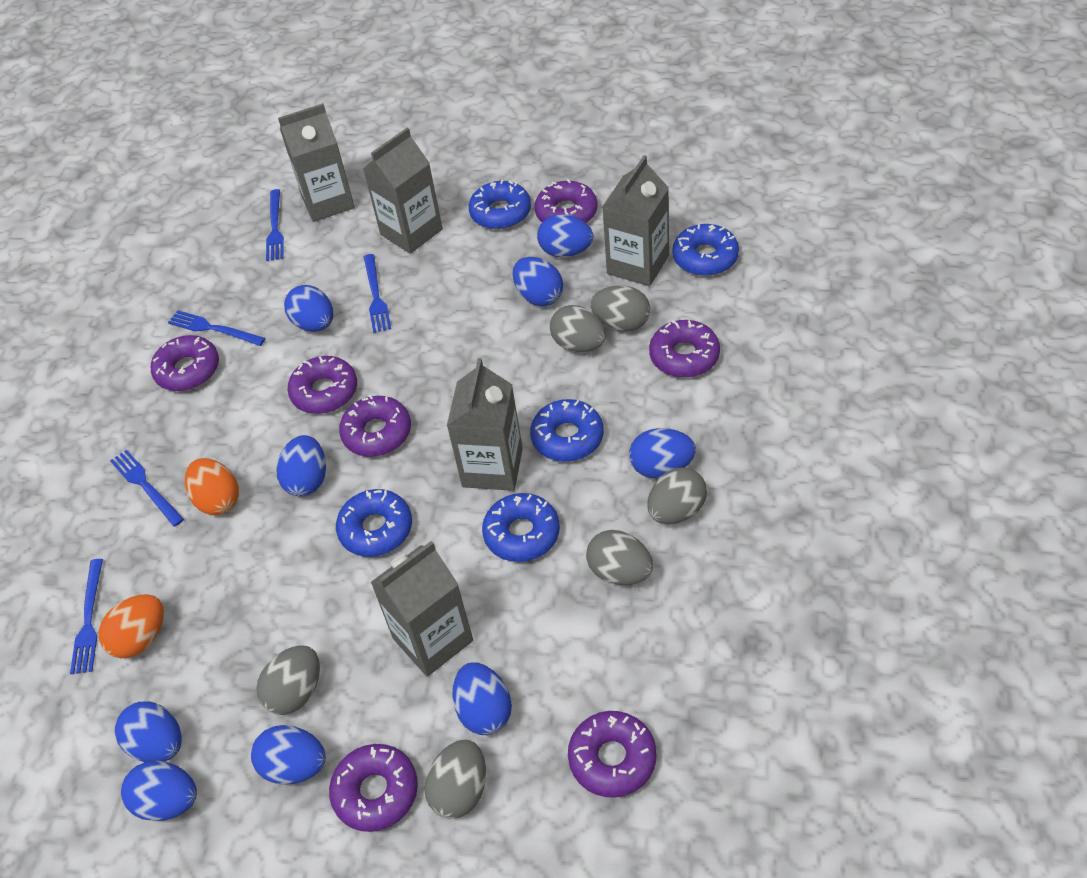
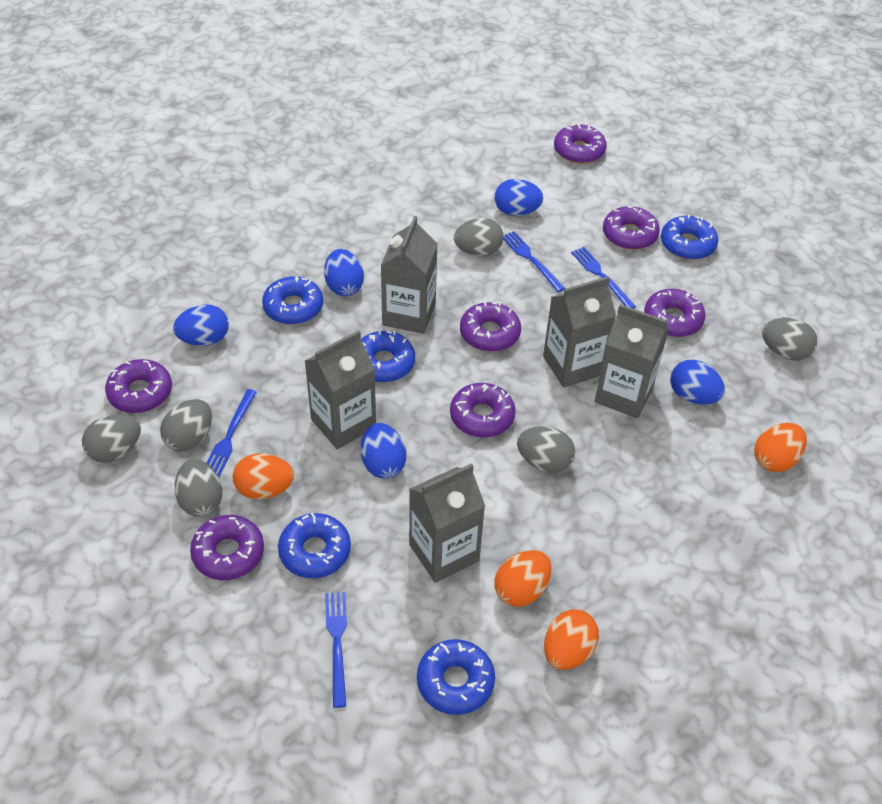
blue egg: [115,702,182,762] [121,760,197,821] [251,725,326,785] [276,435,326,496] [284,285,333,332] [453,663,512,735] [513,257,563,306] [537,214,593,257] [629,428,696,478] = 9 -> [173,304,229,346] [324,249,364,296] [361,423,406,479] [495,179,543,216] [670,360,725,405] = 5
blue fork: [70,559,103,674] [110,449,184,527] [168,310,265,346] [266,189,284,261] [364,254,391,333] = 5 -> [206,389,257,477] [325,592,347,708] [503,231,565,292] [571,247,636,309] = 4
orange egg: [99,594,164,658] [185,458,239,515] = 2 -> [233,453,294,499] [495,550,551,607] [544,610,599,670] [754,423,807,472] = 4

